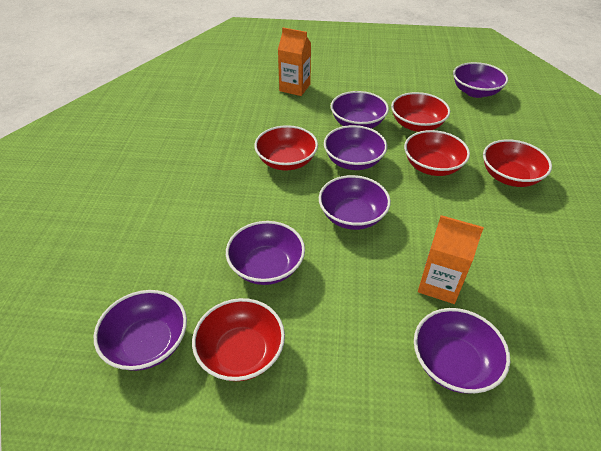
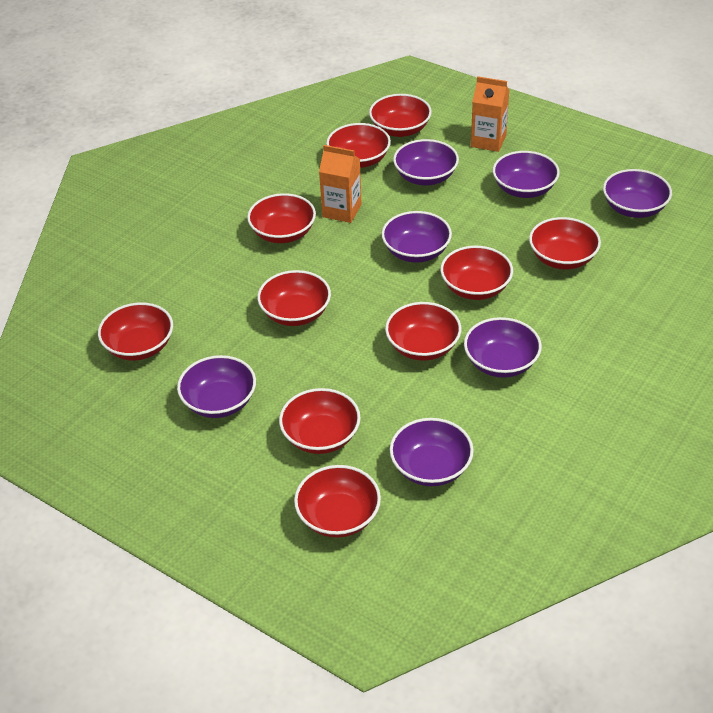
red bowl: [192,298,285,381] [254,125,318,171] [391,92,450,132] [404,130,470,176] [483,139,552,187] = 5 -> [98,302,173,361] [247,193,316,243] [257,270,331,326] [279,388,361,454] [294,465,381,538] [326,123,391,168] [369,94,432,137] [385,302,461,361] [440,246,513,300] [529,217,601,269] = 10

